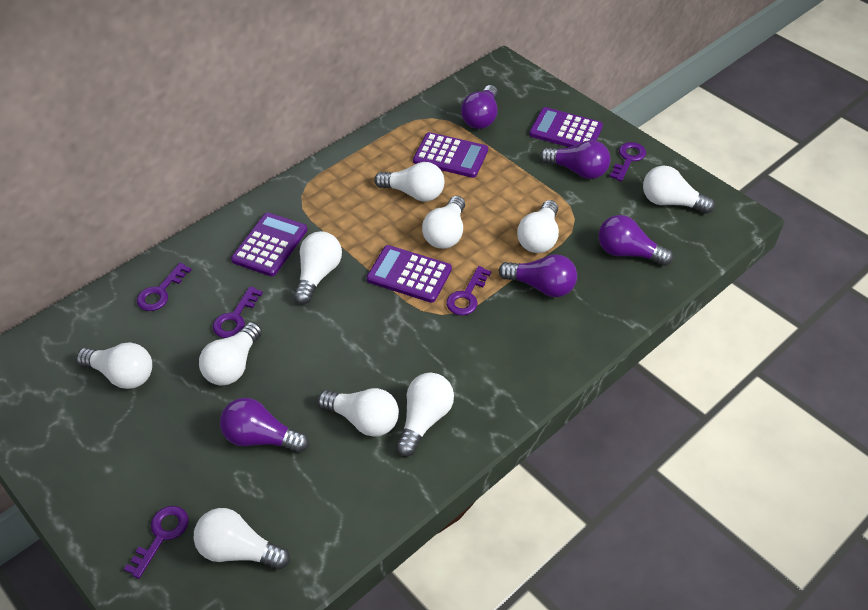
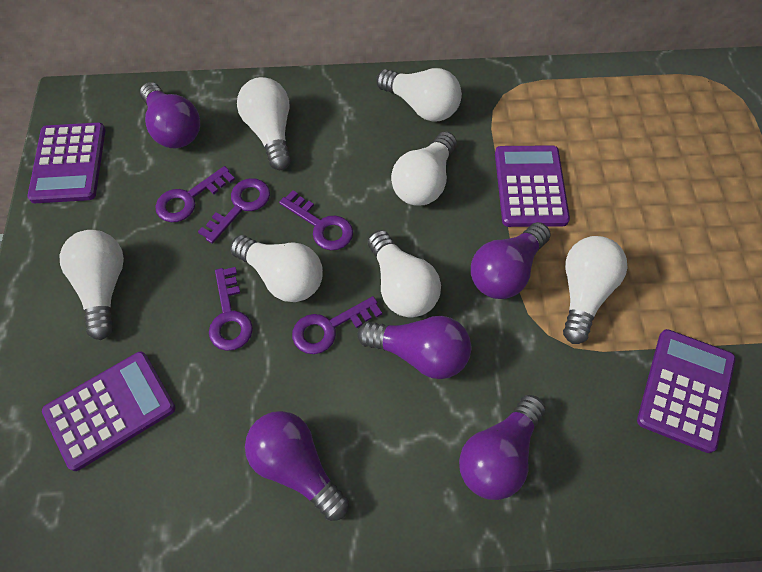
white light bulb: [76,342,152,389] [194,508,290,570] [199,322,262,385] [294,231,342,304] [318,388,399,437] [374,162,445,201] [396,373,454,457] [422,196,465,249] [517,200,559,253] [643,166,715,214] = 10 -> [60,230,124,340] [230,235,323,302] [237,77,291,170] [368,230,441,317] [376,68,462,122] [391,132,457,206] [563,236,628,344] = 7

